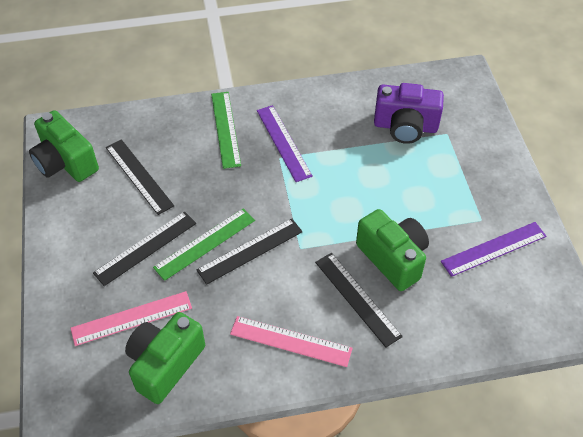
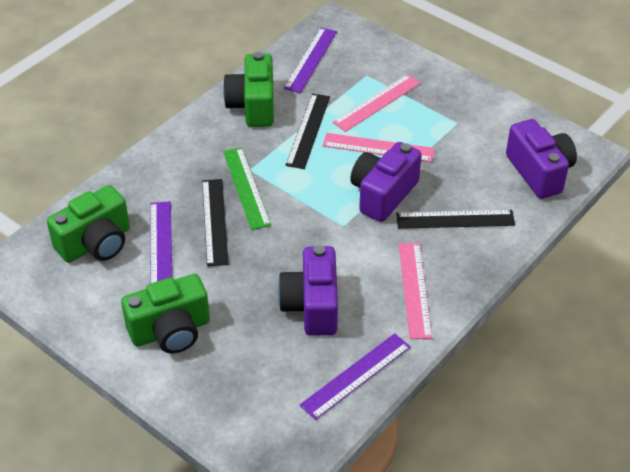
black ruler: [93,211,196,286] [106,139,174,215] [197,218,303,285] [315,253,403,348] = 4 -> [202,179,229,267] [286,94,330,169] [396,210,515,229] = 3
green ruler: [153,208,255,281] [211,92,241,169] = 2 -> [223,147,271,230] = 1
pink ruler: [71,291,192,346] [230,316,353,367] = 2 -> [323,133,435,162] [332,74,420,132] [399,243,432,339] = 3
purple camera: [374,83,444,144] = 1 -> [278,245,338,336] [350,142,421,222] [506,119,577,199] = 3
purple ruler: [257,105,313,182] [441,222,547,277] = 2 -> [150,202,172,284] [284,28,337,93] [300,333,411,420] = 3

